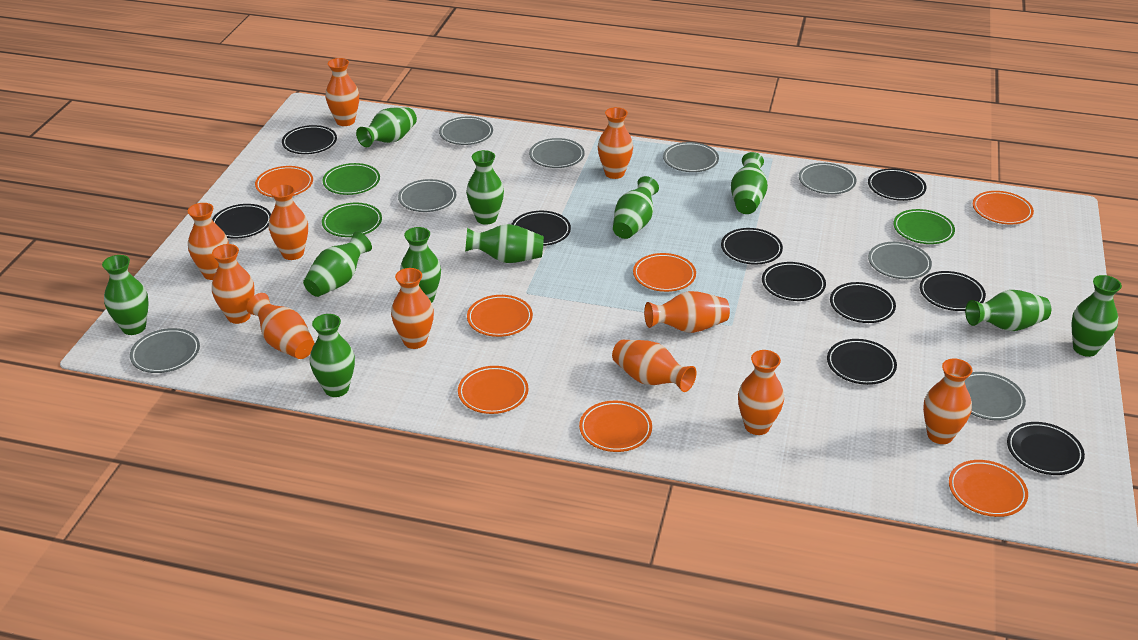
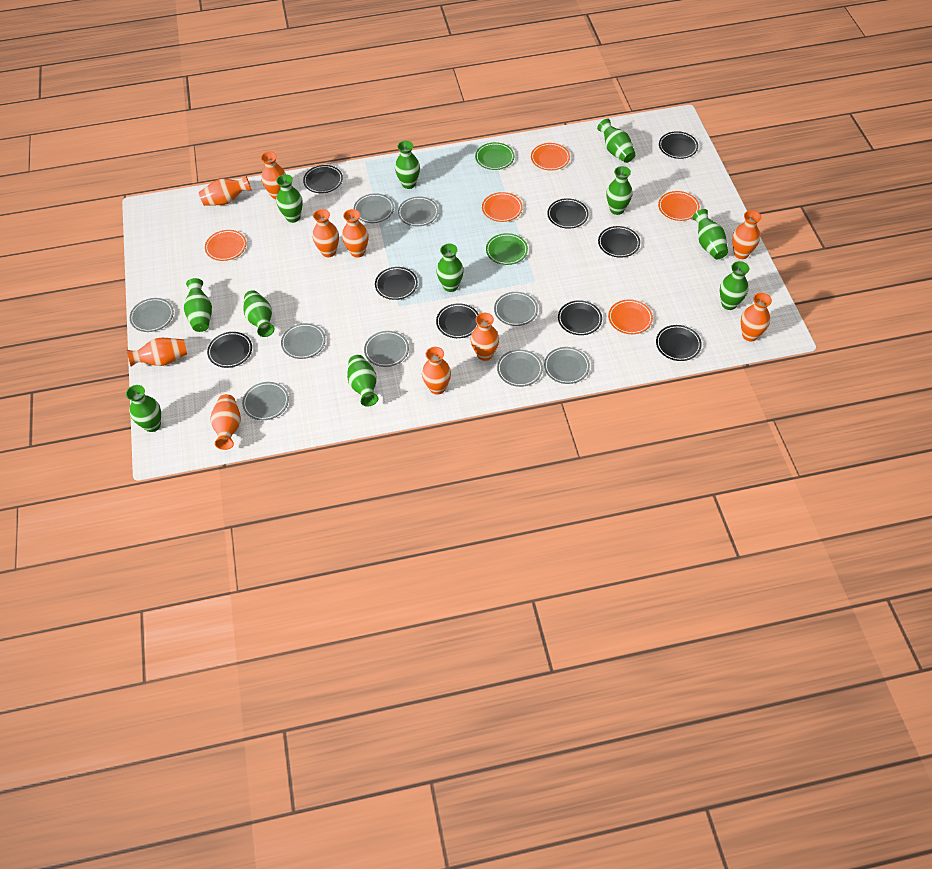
black plate: [212,204,271,238] [282,125,337,154] [511,211,571,246] [721,228,783,265] [762,262,826,301] [827,339,897,385] [830,282,896,323] [868,168,926,201] [920,271,986,311] [1007,422,1085,475] = 10 -> [207,332,252,368] [303,165,343,193] [375,267,418,300] [436,303,478,338] [547,198,589,229] [558,300,602,335] [598,226,640,258] [656,325,702,361] [659,131,698,159] = 9
green plate: [322,203,382,237] [323,163,380,195] [893,209,955,244] = 3 -> [475,142,514,170] [486,233,528,265] = 2
grey plate: [130,328,200,373] [398,179,456,212] [439,116,493,145] [529,138,585,168] [663,142,719,172] [799,163,856,194] [868,242,932,279] [965,372,1026,420] = 8 -> [130,298,174,332] [242,382,289,420] [281,323,326,359] [354,193,394,223] [364,331,409,367] [398,197,439,226] [494,292,538,326] [497,349,543,387] [544,347,590,384] = 9
orange plate: [255,166,313,197] [458,366,528,414] [467,295,533,337] [579,401,652,452] [633,253,696,292] [949,460,1028,517] [973,191,1034,224] = 7 -> [205,230,246,261] [482,192,523,222] [531,143,570,170] [608,299,653,334] [658,191,700,221] = 5
orange vase: [188,203,229,280] [212,244,255,324] [246,293,315,359] [269,184,308,260] [325,58,359,126] [391,268,434,349] [598,107,633,179] [612,340,696,392] [644,291,730,333] [738,350,784,435] [923,358,973,444] = 11 -> [127,338,187,367] [199,176,252,206] [210,394,241,450] [261,151,286,199] [312,209,339,257] [342,209,369,258] [422,347,451,395] [471,313,499,361] [732,210,761,259] [741,293,772,341] = 10

